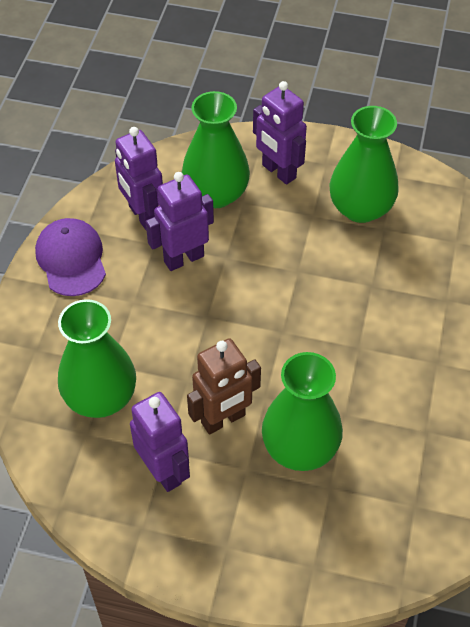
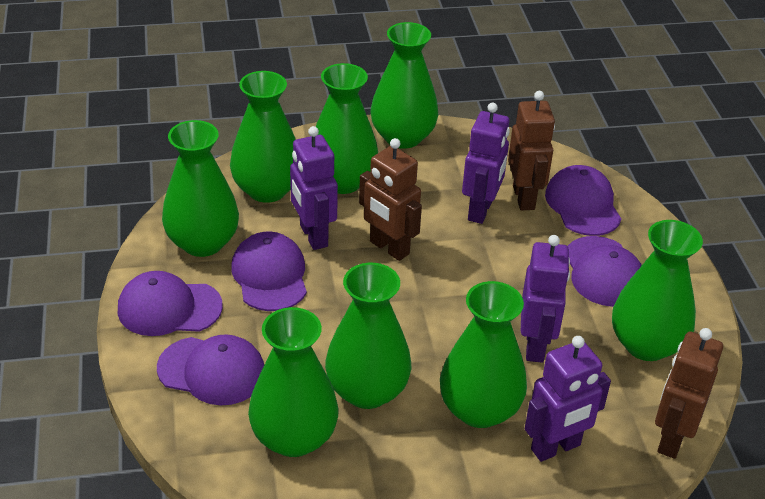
brown robot: [187,338,261,435] = 1 -> [359,138,422,261] [508,91,555,211] [655,328,723,459] = 3
green vase: [58,299,136,418] [182,91,250,208] [262,352,343,471] [329,106,399,223] = 4 -> [162,120,239,257] [230,71,296,203] [248,307,339,457] [315,63,378,194] [325,263,411,409] [371,22,438,149] [440,281,527,428] [612,220,703,361] = 8
purple cap: [35,218,106,296] = 1 -> [118,271,223,336] [157,334,264,405] [231,231,307,311] [545,165,621,236] [568,236,642,307] = 5

